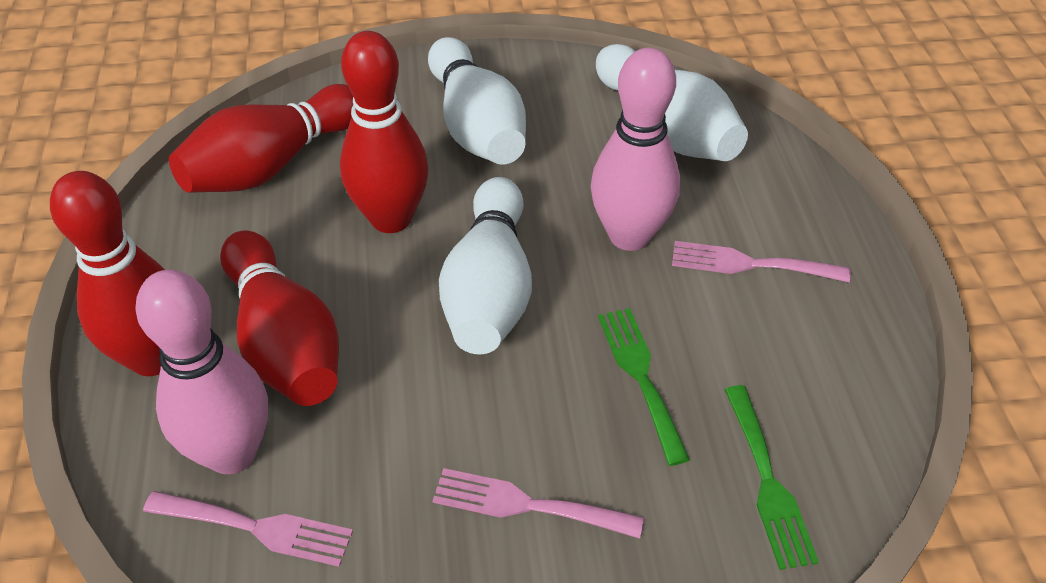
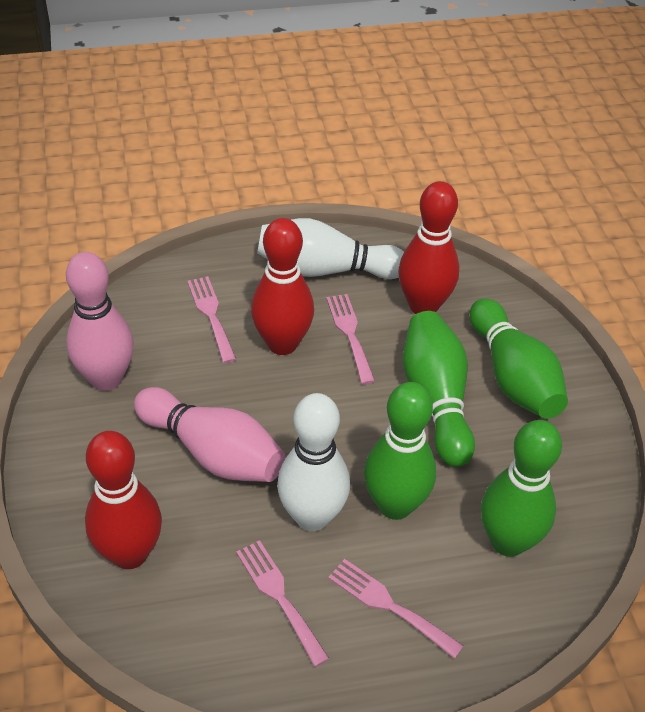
green bowling pin: none = 0 -> [364,382,436,520] [403,311,475,467] [469,298,568,419] [481,420,562,557] = 4
green fork: [598,308,690,466] [725,385,819,570] = 2 -> none = 0
pink fork: [143,491,353,567] [433,468,644,539] [672,241,850,283] = 3 -> [187,276,237,363] [236,540,330,667] [326,294,375,384] [328,559,464,659] = 4
red bowling pin: [50,171,165,376] [169,84,353,193] [220,230,339,406] [340,31,428,233] = 4 -> [85,431,162,569] [251,218,314,355] [398,181,459,314] = 3
white bowling pin: [428,37,526,165] [439,177,532,354] [596,44,748,161] = 3 -> [257,218,404,279] [277,393,350,531] = 2

